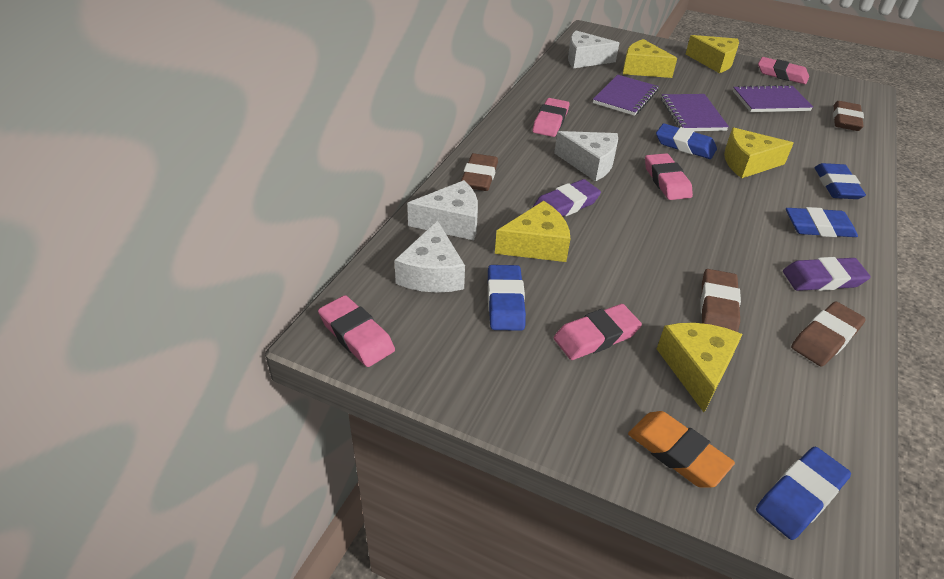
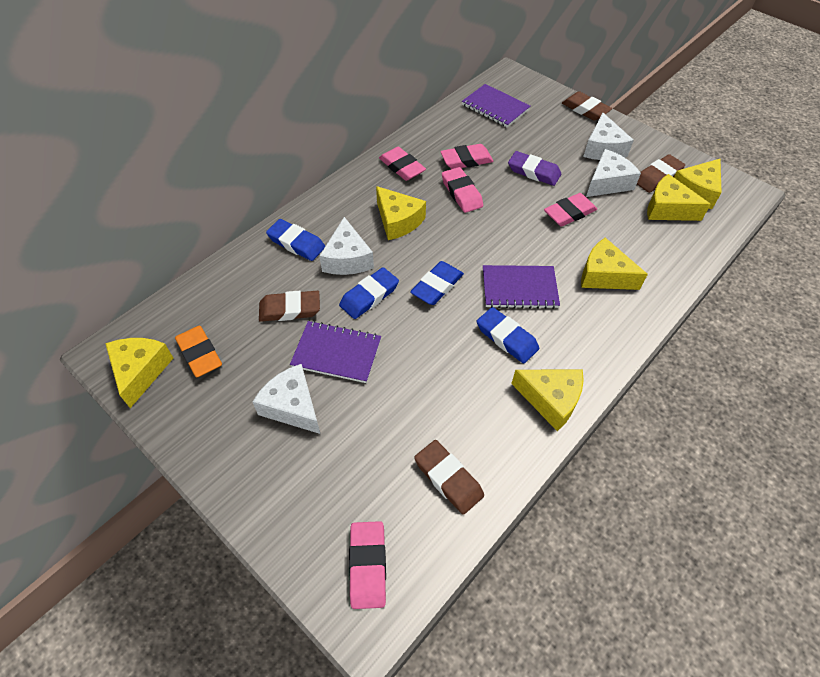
blue eraser: [488,265,526,331] [656,123,717,159] [756,447,851,540] [786,207,858,237] [815,163,866,199] = 5 -> [266,219,325,261] [339,267,399,319] [410,261,464,305] [477,307,539,364] = 4
purple eraser: [532,179,601,217] [783,257,871,291] = 2 -> [508,151,561,186] = 1
yellow cheese: [495,201,570,262] [623,39,677,78] [657,323,743,412] [686,35,739,73] [724,128,794,178] = 5 -> [105,338,173,408] [376,186,426,240] [511,370,584,431] [581,238,648,290] [647,174,711,221] [674,159,722,209] = 6

